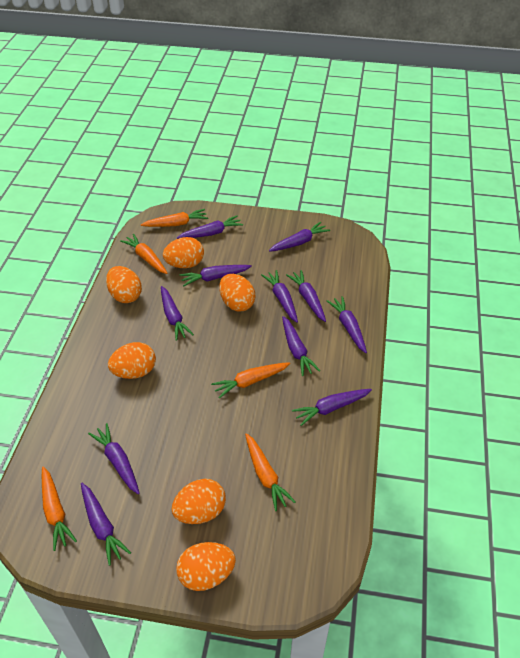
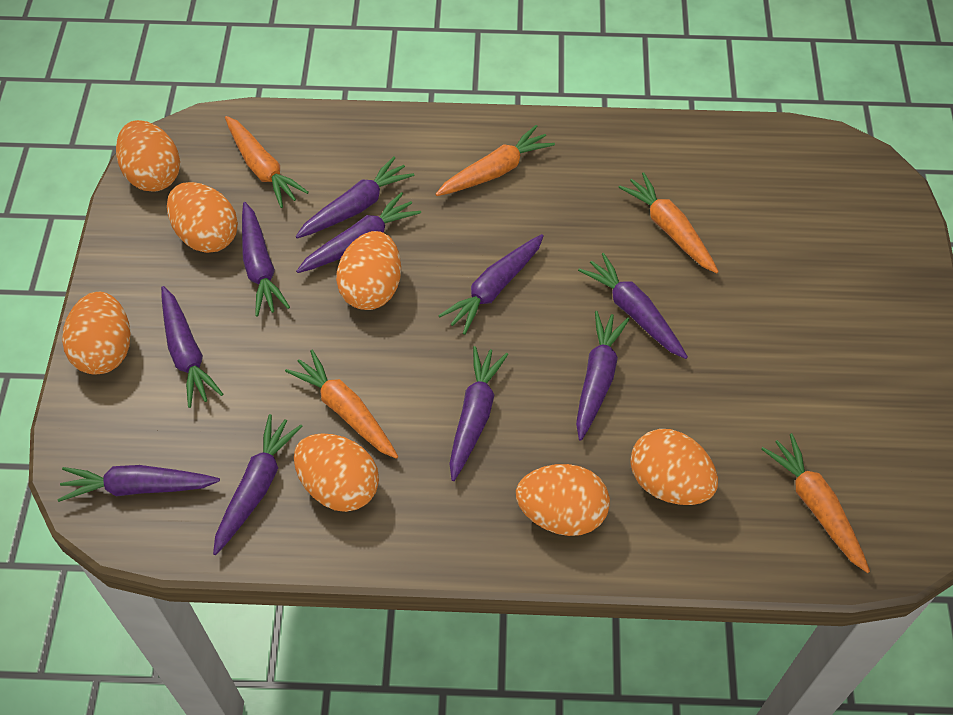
orange egg: [106,266,142,303] [108,342,156,379] [163,237,204,268] [172,479,226,524] [176,542,236,591] [219,274,255,312] = 6 -> [62,292,131,375] [116,120,180,192] [167,182,238,253] [294,434,379,512] [336,231,401,310] [516,464,610,536] [630,429,718,505] = 7
purple carrot: [81,483,131,566] [88,423,140,494] [161,286,194,341] [177,216,243,239] [180,265,252,286] [261,270,298,323] [269,222,330,252] [282,316,320,376] [286,270,326,322] [292,389,372,426] [327,296,367,353] = 11 -> [58,465,220,502] [161,286,223,408] [213,414,303,555] [242,202,290,317] [296,156,414,239] [296,192,421,273] [438,234,544,335] [449,346,508,481] [576,311,630,441] [578,253,688,359] = 10

